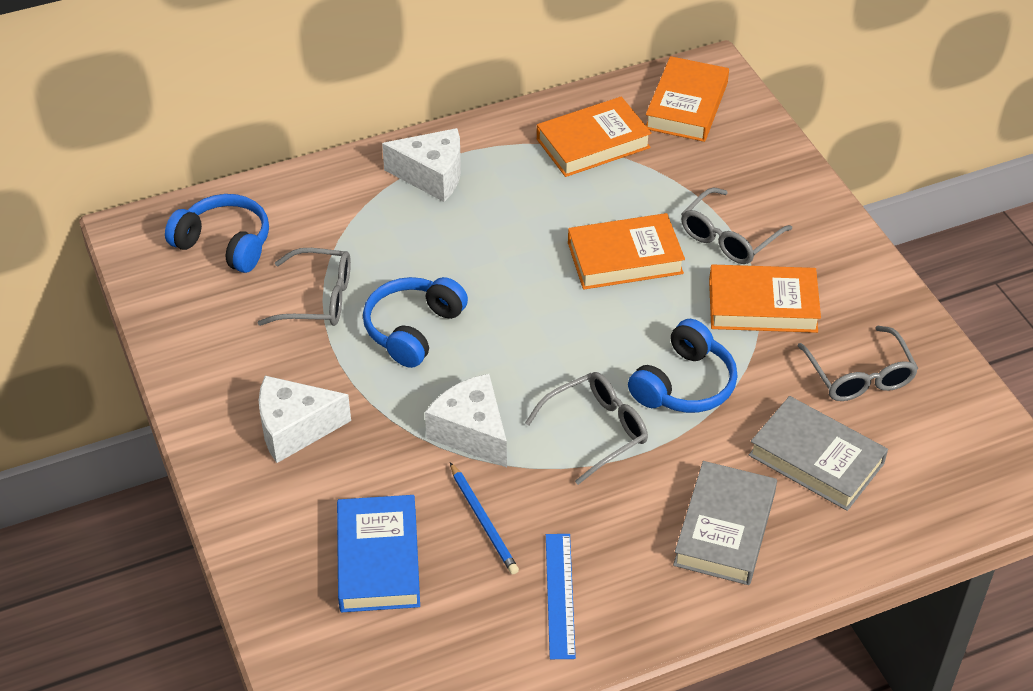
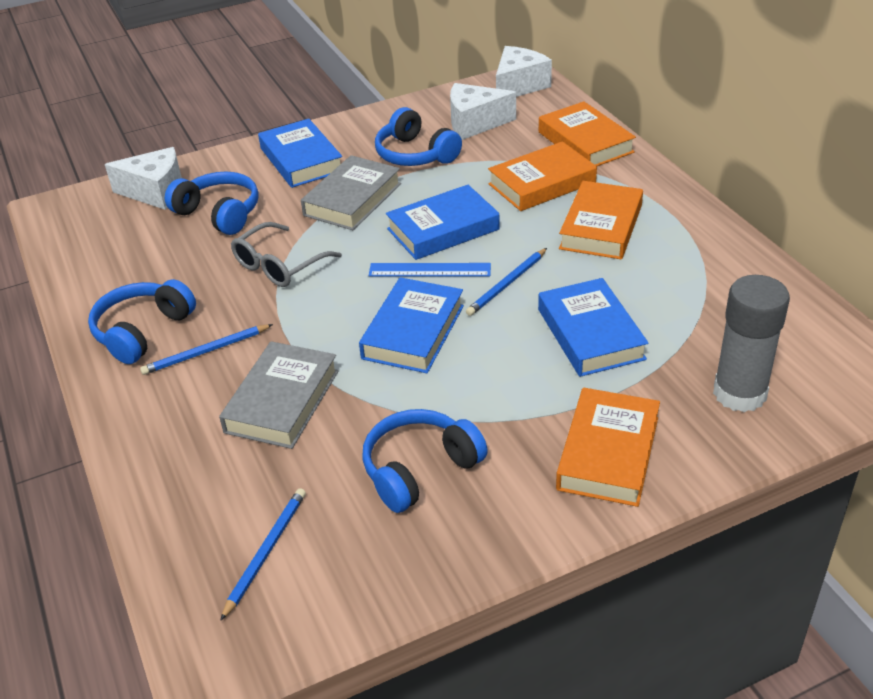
blue book: [337,495,420,612] = 1 -> [258,119,342,188] [359,277,464,373] [386,185,500,260] [538,278,648,377] = 4
blue headphones: [165,194,269,273] [363,277,468,368] [628,319,737,413] = 3 -> [88,279,196,364] [165,172,259,235] [362,409,488,513] [375,107,462,166] = 4
blue pencil: [450,462,519,574] = 1 -> [140,324,273,375] [220,488,306,621] [466,248,547,316] = 3
grey glasses: [258,248,351,326] [525,372,648,485] [681,187,792,264] [798,326,918,401] = 4 -> [231,222,342,287] = 1
grey glue stick: none = 0 -> [713,275,790,412] = 1

